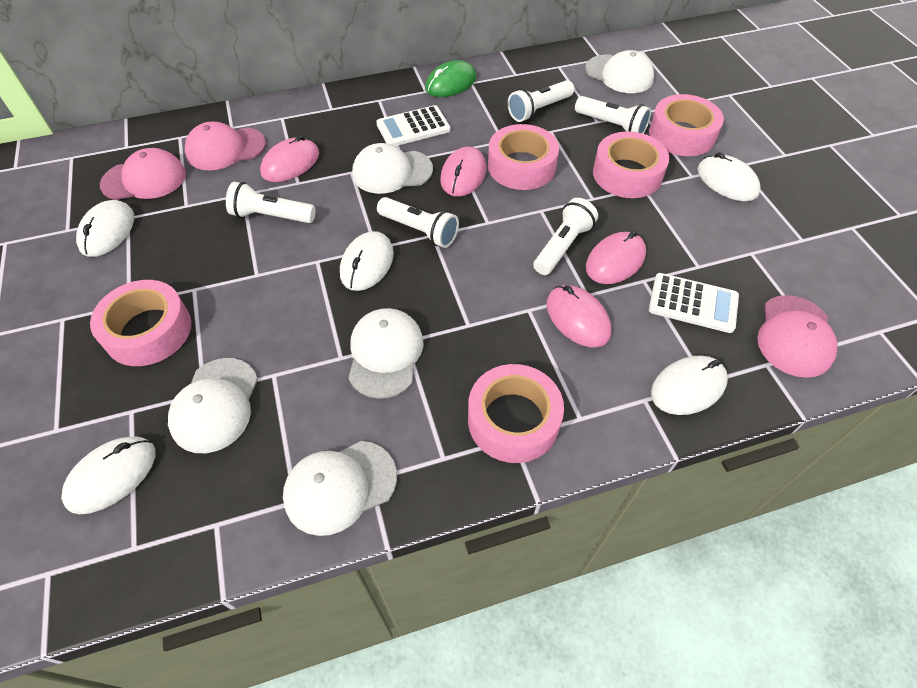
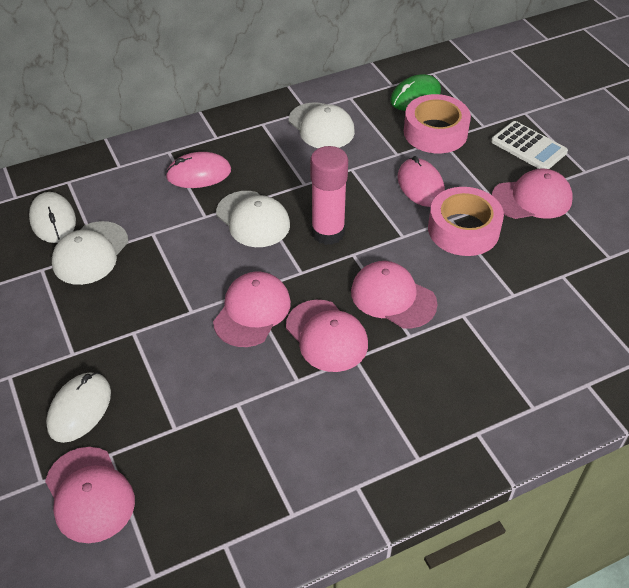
pink cap: [100,148,186,200] [185,122,266,170] [757,295,838,378] = 3 -> [45,447,135,543] [213,271,291,347] [286,300,368,372] [351,261,438,328] [492,168,573,219] = 5
pink glue stick: none = 0 -> [310,146,348,245] = 1
pink mouse: [260,135,319,182] [440,147,487,197] [546,285,611,347] [586,231,646,284] = 4 -> [165,152,231,188] [397,156,445,207] = 2
pink tape: [90,280,191,366] [468,364,564,463] [488,124,559,190] [593,131,669,198] [649,94,724,156] = 5 -> [404,94,471,153] [428,187,504,256] = 2
white calculator: [376,105,450,146] [649,273,739,333] = 2 -> [491,121,568,169] = 1
white cap: [168,358,258,453] [283,441,397,536] [348,308,423,399] [352,143,433,194] [585,50,654,93] = 5 -> [52,221,128,285] [216,191,290,247] [289,102,355,148] = 3
white flashlight: [226,182,316,223] [377,197,459,248] [508,80,574,122] [533,198,598,275] [575,96,651,134] = 5 -> none = 0
white mouse: [61,436,156,514] [76,200,134,257] [340,231,394,291] [651,355,728,415] [697,152,761,201] = 5 -> [29,192,76,243] [46,372,111,443] = 2

